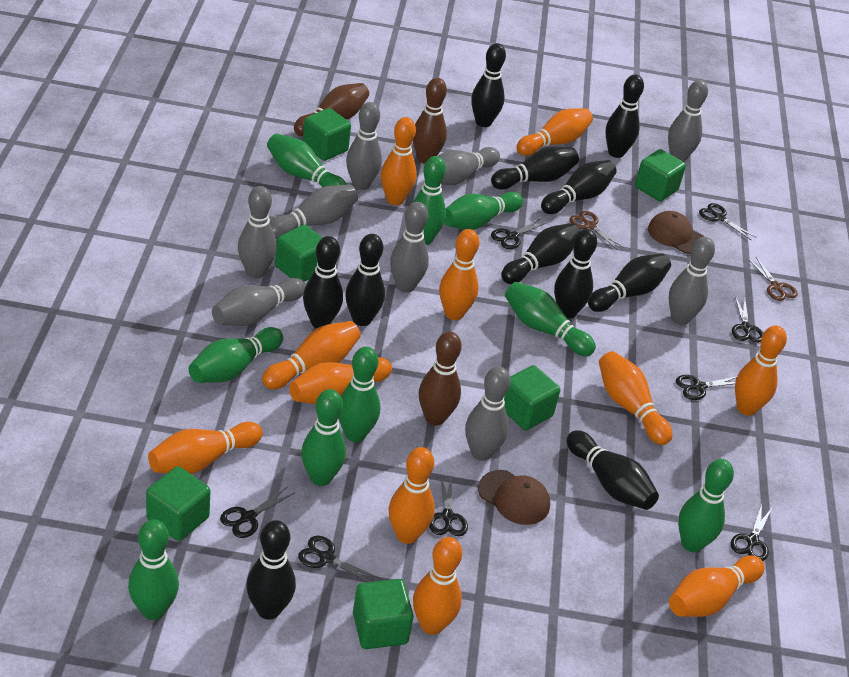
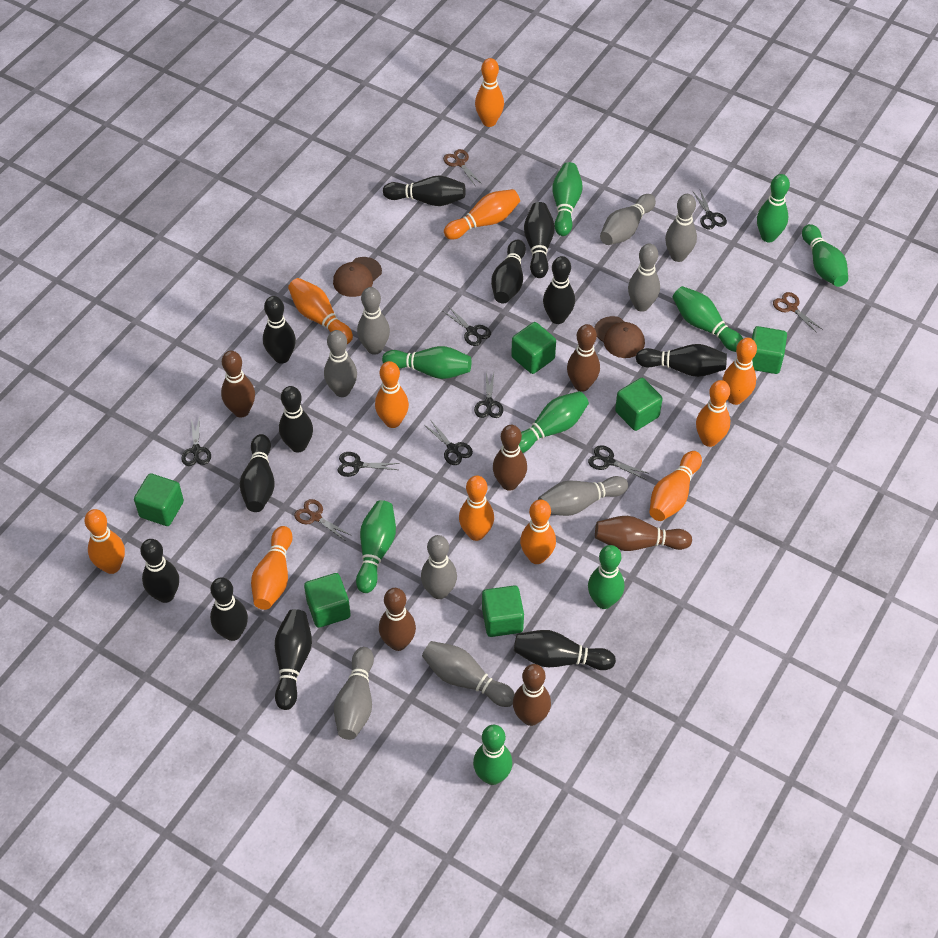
black bowling pin: [246,520,296,620] [303,236,343,328] [345,234,385,326] [471,43,506,127] [491,146,579,189] [501,223,580,284] [541,160,617,214] [554,229,597,319] [566,430,659,510] [588,254,671,312] [605,74,644,158] = 11 -> [140,539,179,603] [210,577,248,641] [240,434,275,512] [263,296,296,364] [275,609,312,710] [279,386,313,453] [383,175,466,206] [491,240,526,303] [514,630,616,670] [524,202,555,278] [543,256,575,324] [636,344,727,377] = 12
black scissors: [220,486,295,538] [298,536,380,582] [429,474,468,536] [491,218,546,249] [676,375,737,400] [699,203,757,241] [731,505,772,561] [732,296,763,343] = 8 -> [181,416,211,466] [337,452,400,477] [424,421,473,465] [443,306,491,346] [474,373,503,418] [588,445,650,479] [693,190,727,230] = 7
brown bowling pin: [294,83,369,136] [413,78,447,164] [419,332,462,426] = 3 -> [221,351,255,418] [379,588,416,651] [493,425,527,491] [513,664,551,726] [567,324,600,392] [595,516,692,551] = 6
brown scissors: [569,211,624,250] [748,257,798,301] = 2 -> [294,499,352,541] [443,149,482,185] [773,292,823,333] = 3

